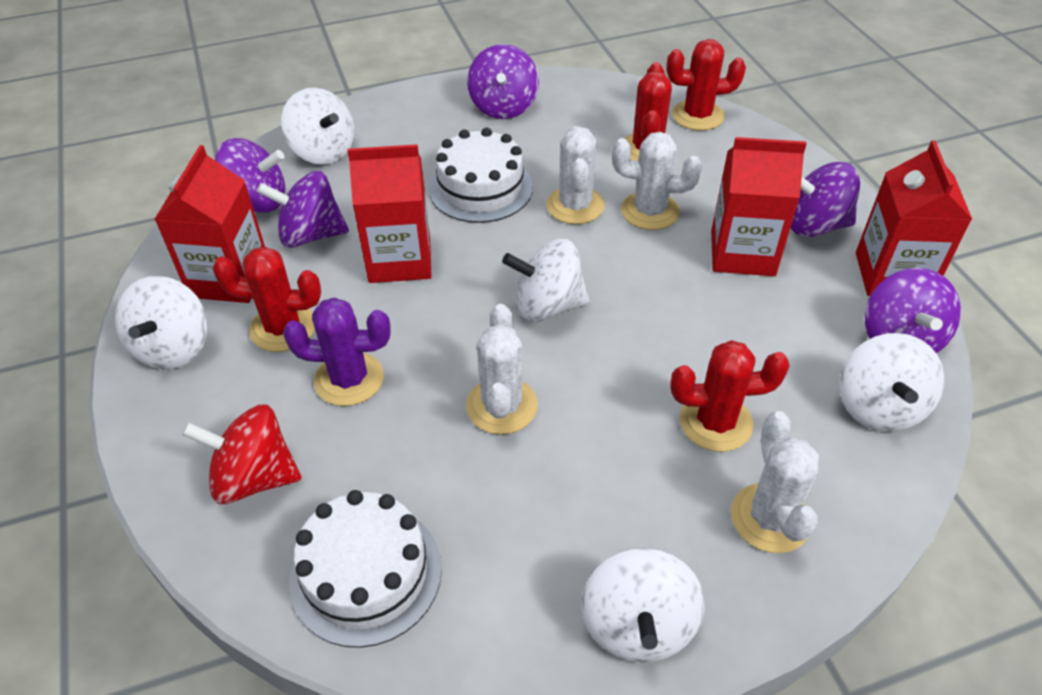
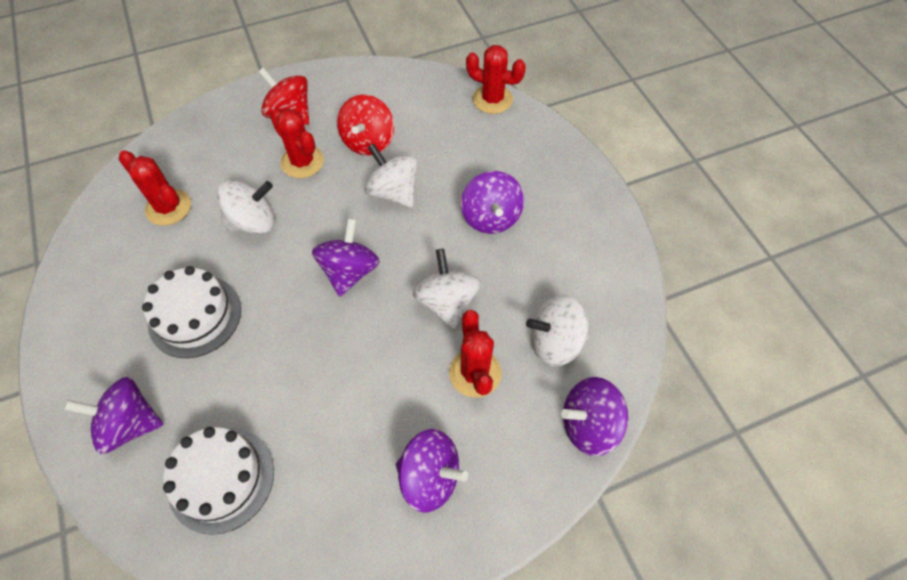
purple cactus: [283,297,391,406] = 1 -> none = 0
red carton: [154,145,265,303] [347,144,431,283] [711,137,807,276] [856,140,972,296] = 4 -> none = 0
red spinning top: [182,405,301,504] = 1 -> [258,68,309,125] [337,95,394,156] = 2
white cactus: [466,304,538,434] [546,126,605,224] [612,132,702,230] [731,411,819,553] = 4 -> none = 0
white spinning top: [115,276,208,369] [281,88,354,165] [502,239,590,322] [581,548,705,663] [840,333,945,432] = 5 -> [217,180,275,234] [365,144,418,208] [412,249,481,329] [526,295,588,366] = 4

